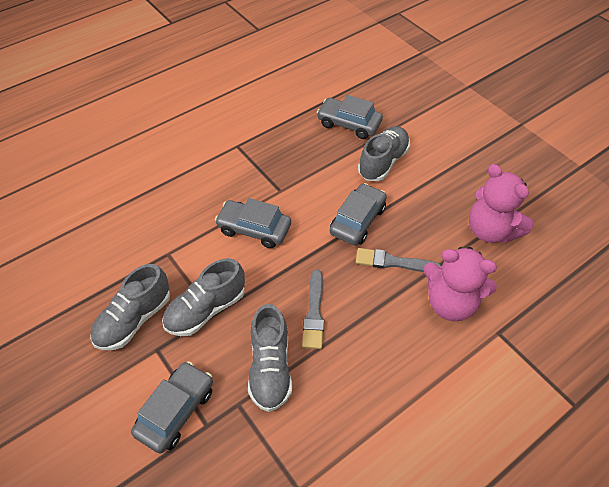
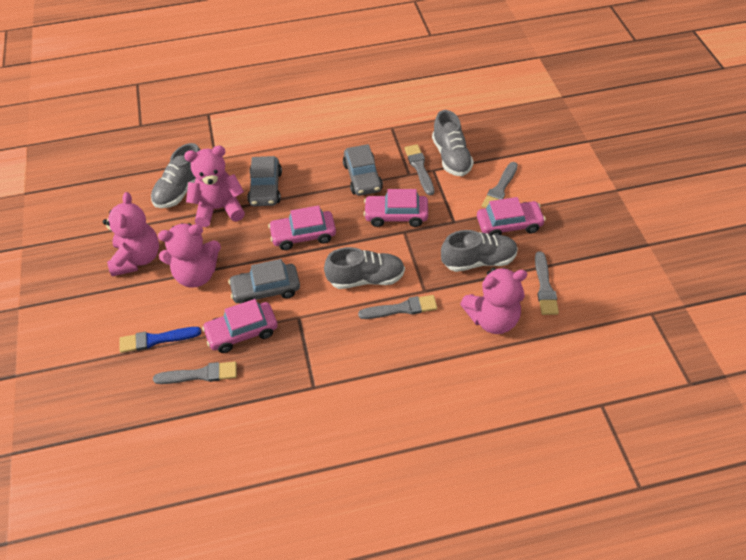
blue brush: none = 0 -> [119,327,201,353] = 1
grey brush: [302,270,324,349] [356,248,441,272] = 2 -> [153,361,237,384] [358,295,437,319] [404,144,434,195] [482,162,518,208] [535,251,559,315] = 5
grey car: [131,361,213,453] [215,198,291,248] [317,95,383,139] [330,183,387,245] = 4 -> [228,259,300,304] [247,156,282,206] [343,144,383,196] = 3
pink car: none = 0 -> [202,299,278,353] [268,206,336,250] [363,189,428,227] [477,197,546,235] = 4
pink teddy bear: [423,247,497,321] [469,164,534,243] = 2 -> [103,192,159,276] [158,223,221,288] [184,146,245,227] [460,267,527,334] = 4

